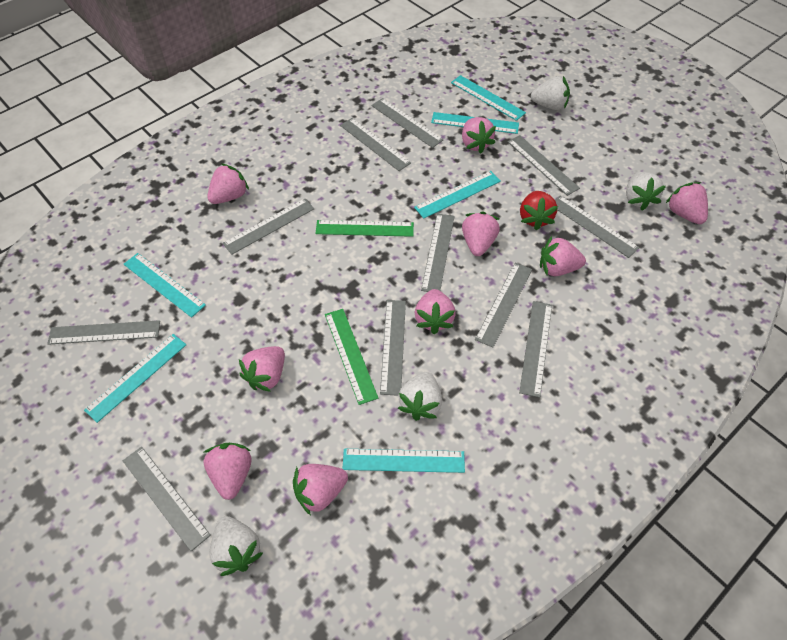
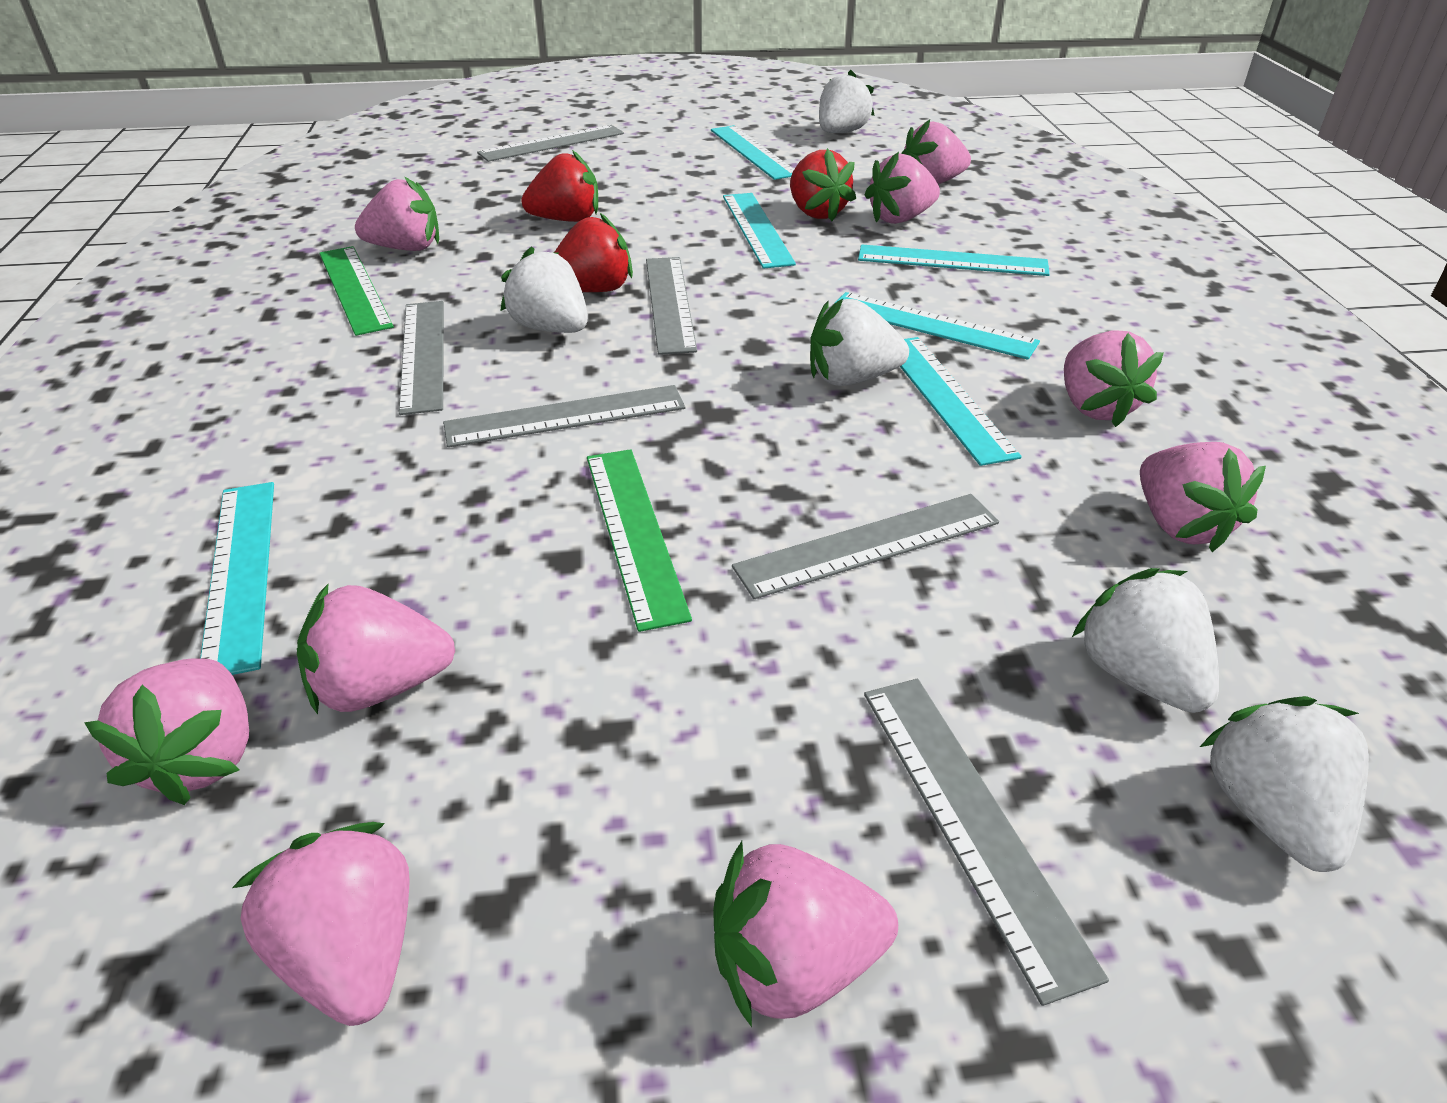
grey ruler: [47,320,160,345] [123,447,211,552] [223,199,314,255] [340,118,411,171] [371,98,443,148] [380,300,406,395] [421,214,455,292] [475,263,532,347] [507,135,580,196] [519,301,552,398] [555,195,639,258] = 11 -> [399,301,444,415] [443,385,685,447] [477,125,624,162] [646,257,697,355] [732,494,999,599] [864,679,1109,1006] = 6
red strawberry: [520,191,558,230] = 1 -> [521,150,598,222] [554,213,633,292] [790,148,856,221] = 3
white strawberry: [209,516,263,576] [398,372,442,421] [531,76,570,110] [626,172,666,210] = 4 -> [501,246,588,333] [810,299,909,386] [819,70,875,133] [1072,568,1219,713] [1200,696,1369,872] = 5

